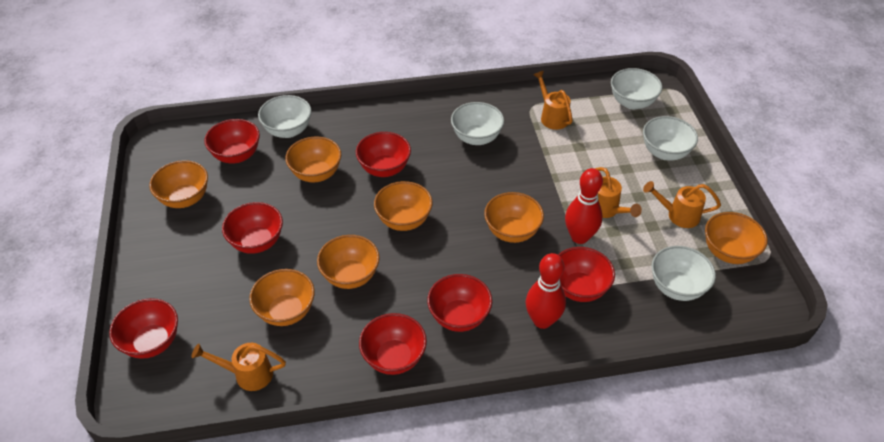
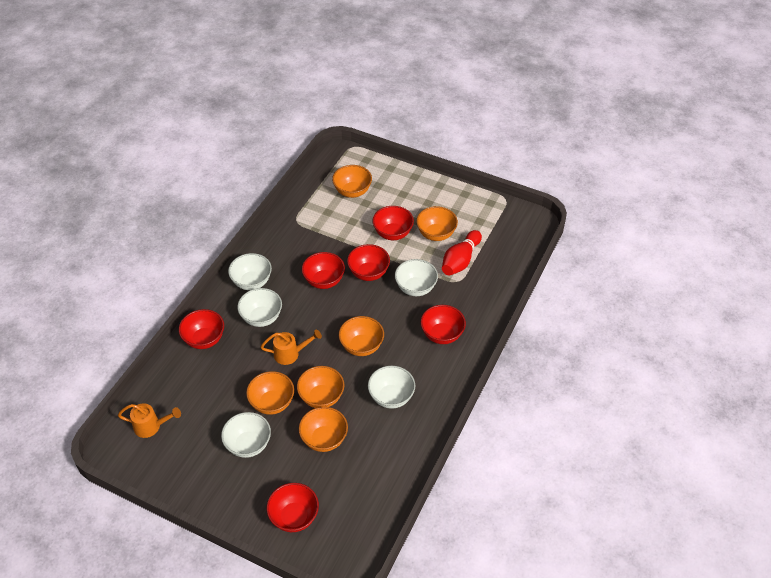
orange bowl: [149,160,208,208] [249,269,315,326] [285,137,341,182] [317,235,380,289] [374,181,433,231] [484,192,544,243] [705,212,768,264] = 7 -> [246,371,294,415] [297,366,344,408] [299,407,348,452] [332,165,372,198] [339,316,384,356] [416,206,458,241] = 6
orange watering can: [192,343,286,391] [533,71,573,130] [595,167,642,218] [643,181,721,228] = 4 -> [118,403,181,438] [261,329,322,365] = 2
red bowl: [109,298,178,359] [204,119,260,163] [222,202,283,254] [356,132,411,177] [359,313,427,375] [427,274,492,332] [558,247,615,302] = 7 -> [179,309,224,349] [267,483,319,532] [302,252,345,289] [347,244,390,281] [372,206,414,240] [421,305,466,344] = 6
red bowling pin: [526,253,566,329] [565,168,603,244] = 2 -> [442,230,482,276] = 1

